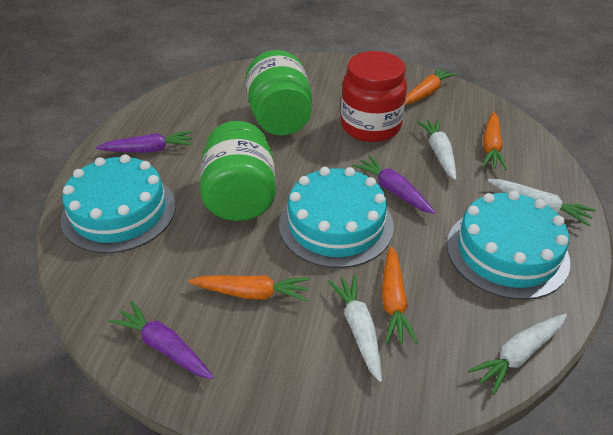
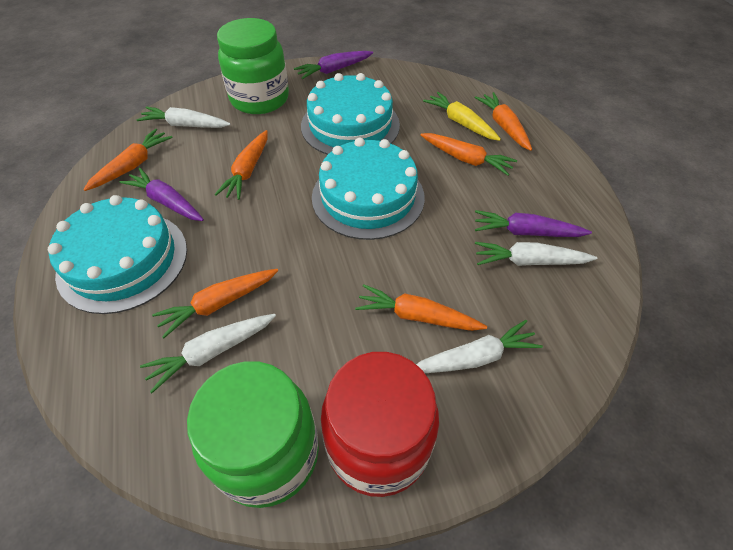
orange carrot: [188,275,310,302] [382,246,418,344] [405,67,457,105] [482,111,507,170] = 4 -> [83,129,173,191] [152,269,278,338] [215,130,268,200] [355,284,487,331] [421,133,517,176] [474,92,532,151] = 6
yellow carrot: none = 0 -> [423,92,501,141] = 1

